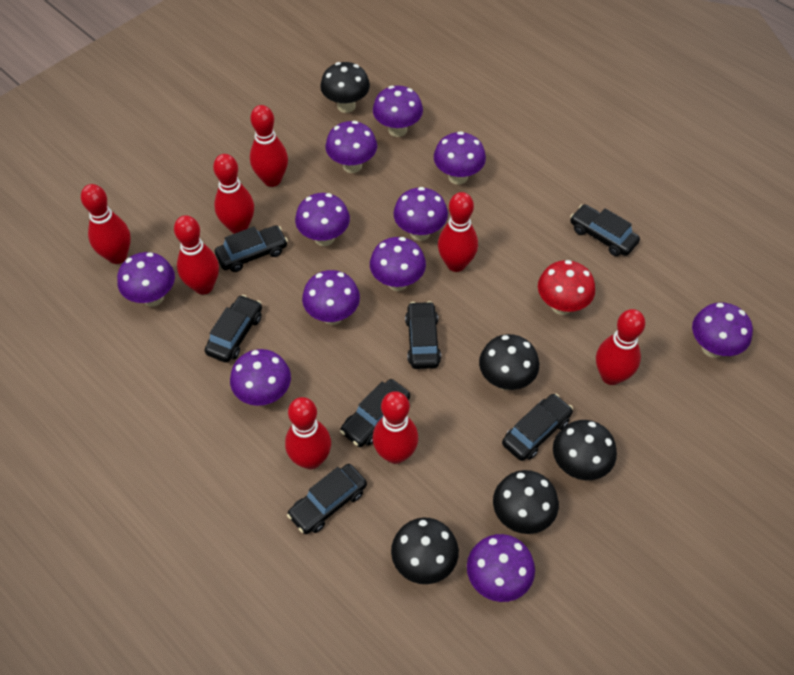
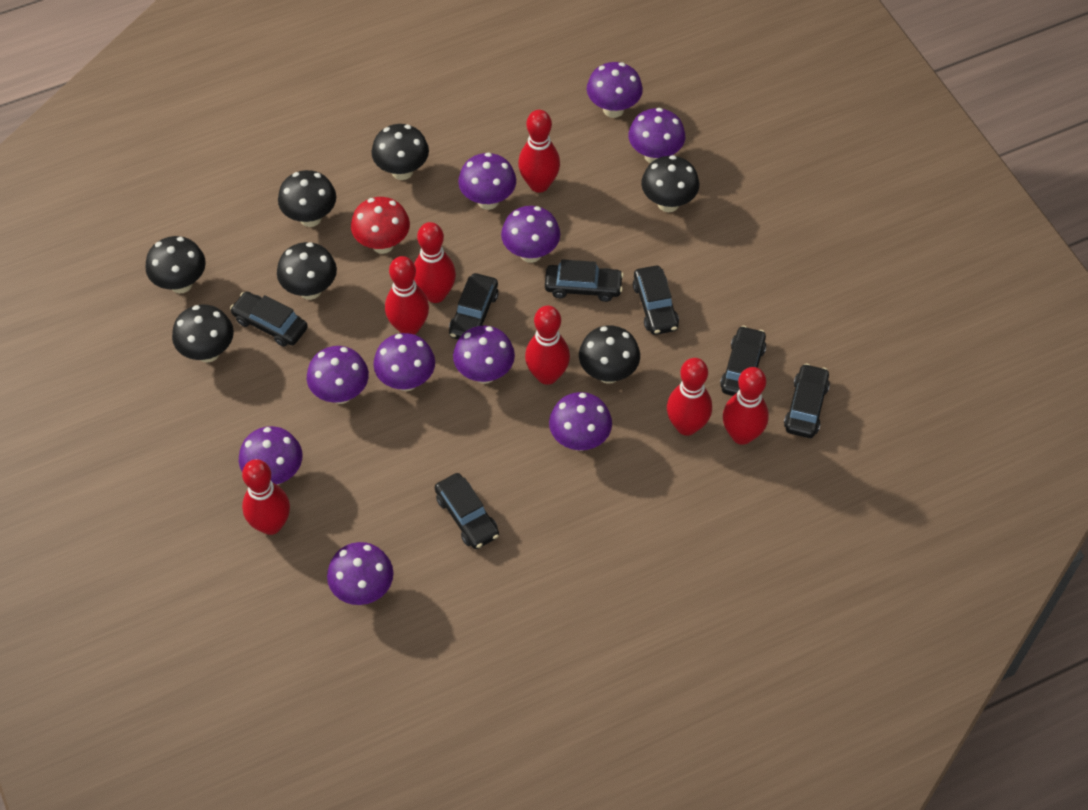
black mushroom: [320,62,370,113] [391,517,459,584] [479,334,539,390] [493,470,559,534] [553,420,617,480] = 5 -> [145,236,206,293] [172,305,234,363] [277,242,337,300] [278,170,336,227] [372,124,429,180] [579,325,640,384] [641,155,699,212] = 7
purple mushroom: [117,252,175,306] [230,349,291,406] [295,193,350,246] [302,270,360,325] [326,121,377,173] [370,237,426,291] [373,86,423,137] [394,187,448,241] [434,131,486,185] [467,534,535,602] [692,302,753,358] = 11 -> [239,426,303,485] [307,346,369,404] [327,542,393,605] [373,333,435,391] [453,326,515,384] [458,153,516,210] [501,206,560,263] [549,392,612,451] [587,62,643,118] [628,108,685,163] = 10
red bowling pin: [81,184,131,264] [174,215,219,295] [213,154,254,234] [250,105,288,187] [285,397,331,469] [372,391,418,464] [438,192,478,272] [596,309,645,385] = 8 -> [242,459,290,535] [385,256,429,335] [414,222,456,303] [518,110,560,193] [525,306,570,385] [667,358,712,436] [723,367,769,445] = 7

